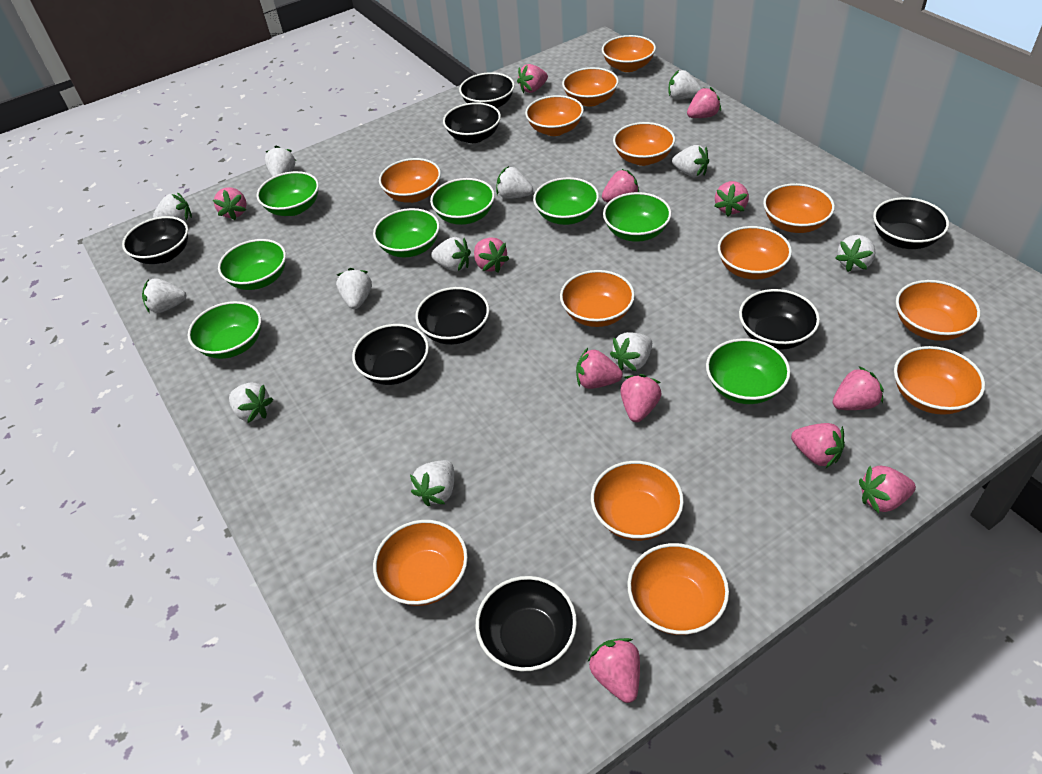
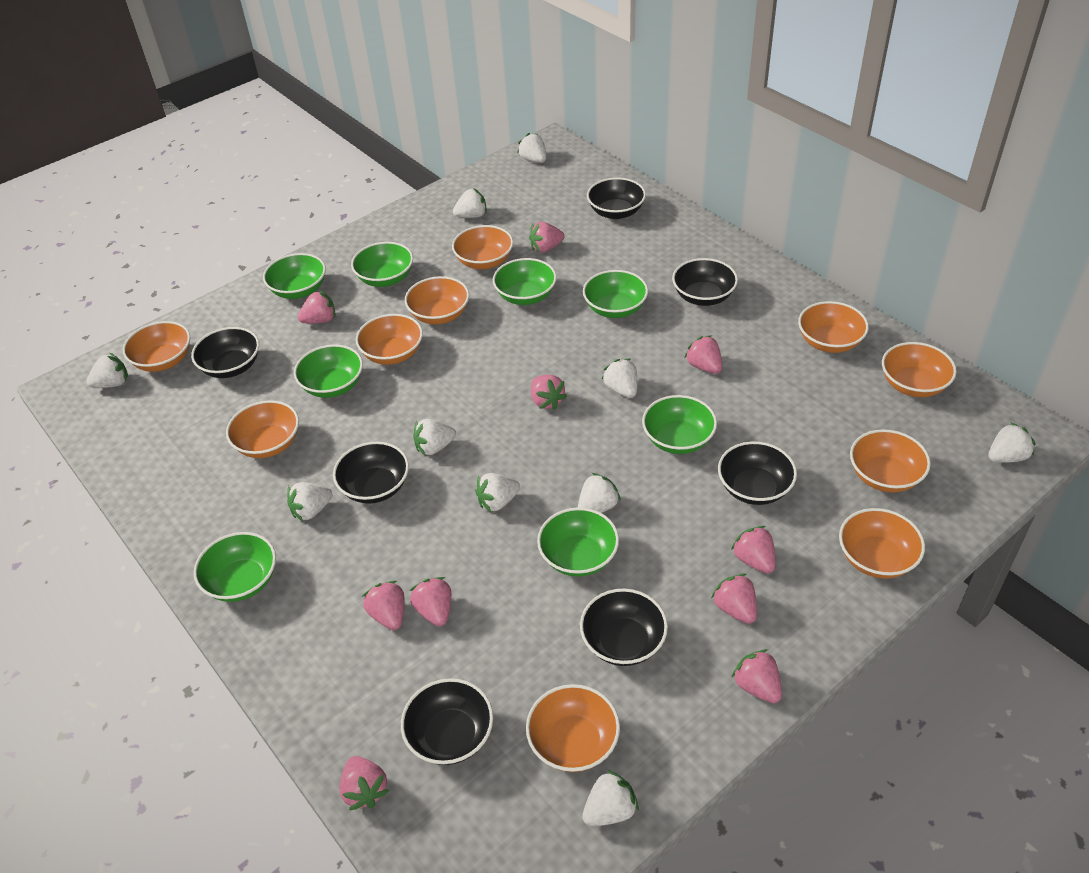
black bowl: [122,216,188,264] [352,324,429,385] [415,287,489,345] [443,102,501,143] [459,72,515,108] [475,576,577,671] [739,289,820,350] [873,197,949,249] = 8 -> [191,327,259,378] [333,442,409,504] [401,678,493,765] [580,588,668,666] [587,177,646,219] [672,258,738,306] [718,441,797,505] = 7
orange bowl: [373,520,468,606] [379,158,441,203] [525,95,584,136] [560,270,635,327] [562,67,619,107] [591,461,684,541] [602,35,656,72] [613,122,675,166] [627,543,729,635] [718,226,792,280] [763,183,835,233] [894,346,985,415] [896,280,980,341] = 13 -> [123,321,190,372] [226,400,299,458] [356,314,423,365] [405,276,469,324] [452,225,513,270] [526,684,620,772] [798,301,869,353] [839,508,925,578] [850,429,931,493] [882,342,957,397] = 10
pink strawberry: [213,187,247,220] [474,237,509,272] [517,64,548,93] [576,348,623,389] [587,638,640,703] [602,169,639,202] [620,374,662,422] [687,87,721,118] [714,181,749,216] [791,423,845,468] [833,366,884,410] [859,466,916,513] = 12 -> [298,290,335,324] [339,756,390,810] [362,581,404,630] [409,577,451,627] [529,222,564,253] [531,375,567,410] [684,335,722,374] [711,574,757,624] [731,526,776,574] [731,649,782,703] = 10
white strawberry: [142,278,187,313] [153,192,192,222] [229,383,273,423] [265,146,296,177] [336,268,372,309] [410,460,454,506] [431,237,471,272] [496,166,533,199] [610,332,652,371] [669,70,702,100] [672,145,709,177] [835,235,875,272] = 12 -> [86,352,128,388] [287,482,332,521] [413,419,456,455] [453,188,487,218] [475,473,520,512] [517,133,546,163] [578,473,621,513] [582,770,639,826] [601,359,637,398] [988,422,1036,463] = 10

